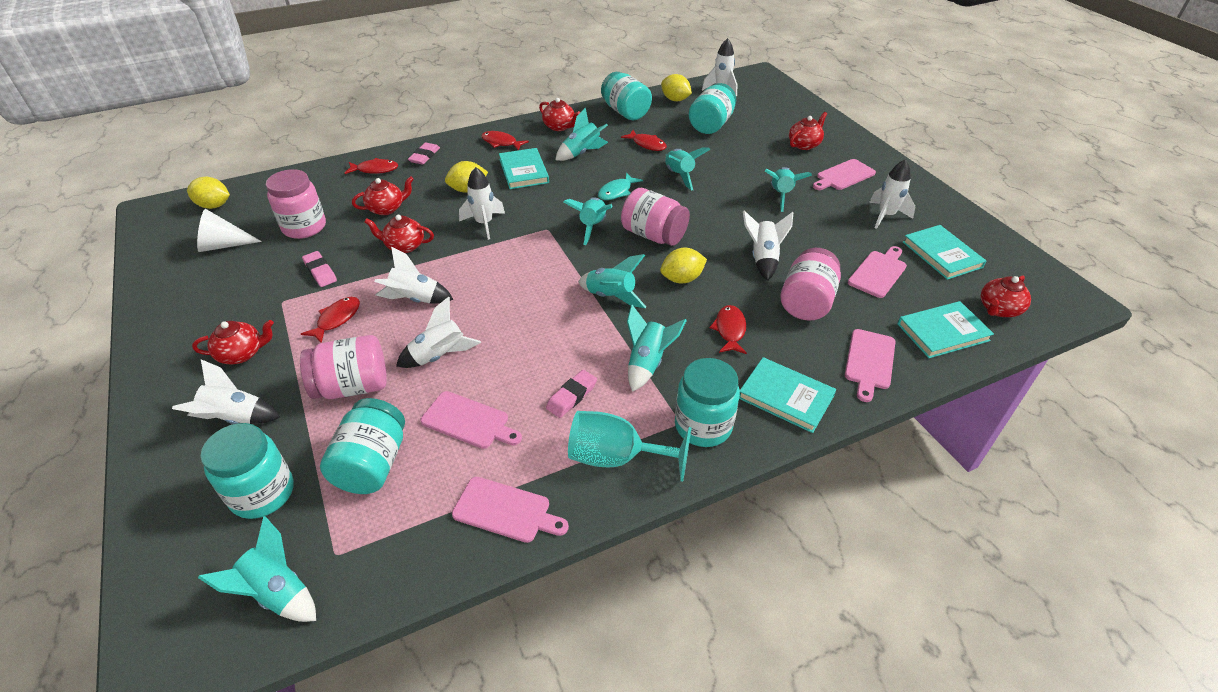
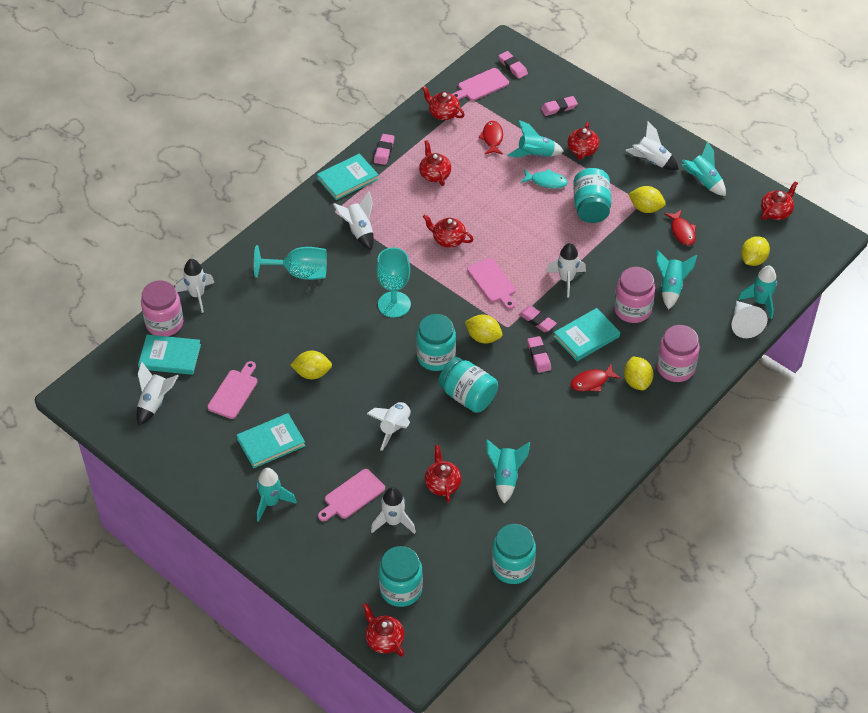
pink cutting board: [420,391,522,449] [452,477,569,543] [813,159,876,190] [845,329,895,402] [848,246,907,298] = 5 -> [207,361,257,419] [318,469,385,521] [453,68,509,101] [467,258,516,310] = 4
pink eraser: [302,251,337,287] [408,143,440,165] [546,370,597,418] = 3 -> [374,134,395,165] [498,51,528,79] [519,306,557,332] [527,336,551,373] [541,96,578,116] = 5
pink jar: [266,169,326,239] [300,335,387,399] [621,188,690,246] [780,248,841,320] = 4 -> [141,280,183,337] [614,267,655,323] [657,325,700,382] = 3
red fish: [301,297,360,343] [345,158,398,174] [481,131,529,150] [621,130,667,151] [710,305,747,354] = 5 -> [478,121,503,154] [570,363,621,392] [664,209,696,246] = 3
red teapot: [192,320,274,364] [352,176,414,215] [365,215,434,253] [539,98,580,131] [789,112,827,150] [981,276,1031,317] = 6 -> [363,603,405,657] [419,140,451,186] [422,86,465,120] [423,214,473,248] [425,445,462,503] [568,122,599,160] [761,181,798,220] = 7
turquoise goblet: [568,411,692,482] = 1 -> [254,245,327,280] [376,247,411,318] = 2
turquoise rocket: [198,516,316,622] [555,107,608,161] [563,197,612,245] [578,254,646,308] [627,305,687,392] [665,147,711,190] [765,167,812,212] = 7 -> [257,468,297,522] [486,439,530,504] [507,120,564,158] [656,249,697,310] [682,141,726,196] [738,266,777,319] = 6
yellow lemon: [187,177,230,209] [445,161,488,193] [660,248,707,283] [661,74,692,101] = 4 -> [290,351,332,379] [465,315,502,344] [624,356,653,390] [628,186,665,213] [741,236,770,266] = 5

